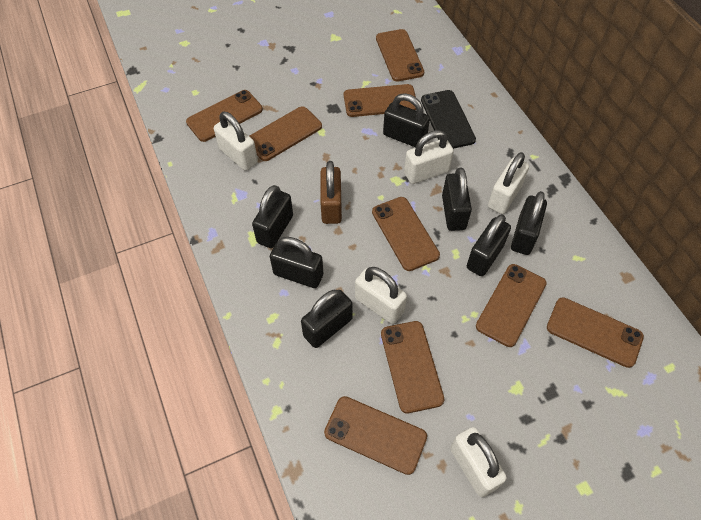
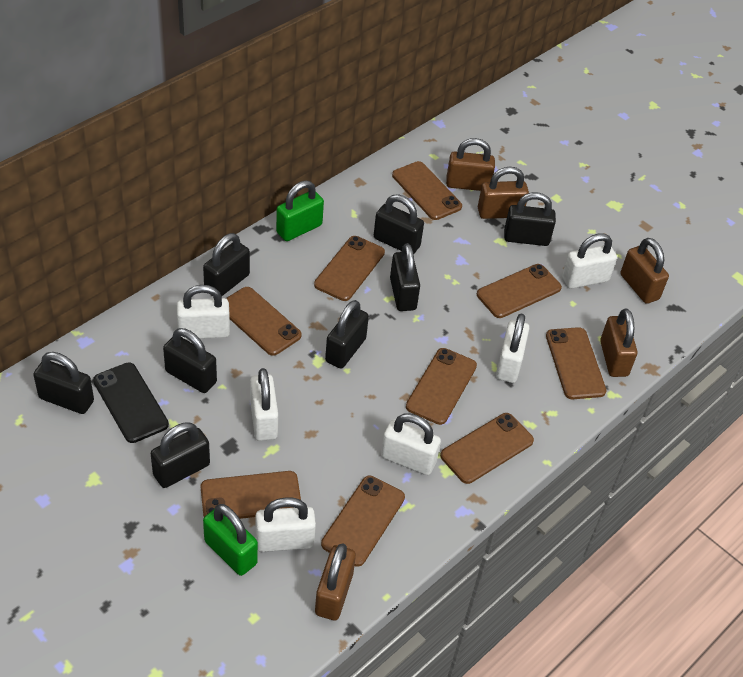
black padlock: [252,185,293,248] [270,237,323,288] [301,290,353,348] [383,93,430,147] [442,167,472,231] [467,214,511,276] [511,191,547,255] = 7 -> [33,352,94,414] [151,422,210,488] [163,328,217,393] [203,233,250,297] [325,300,369,368] [374,194,424,254] [390,243,420,311] [504,192,556,246] = 8
brown padlock: [320,161,342,224] = 1 -> [315,543,356,620] [446,138,495,191] [478,167,529,219] [600,309,638,377] [621,238,669,304] = 5
green padlock: none = 0 -> [203,504,258,576] [276,181,324,241] = 2
white padlock: [214,112,258,171] [355,267,407,324] [404,130,454,184] [450,427,507,497] [488,152,529,214] = 5 -> [177,285,230,339] [250,368,279,441] [255,497,316,552] [381,413,441,475] [496,314,530,383] [562,233,617,289] = 6

